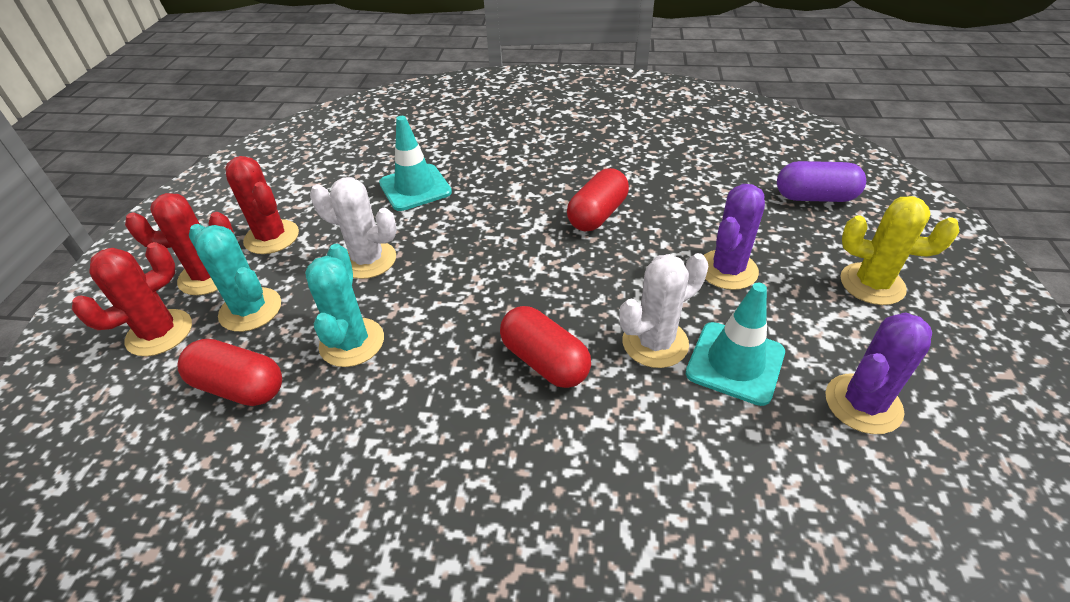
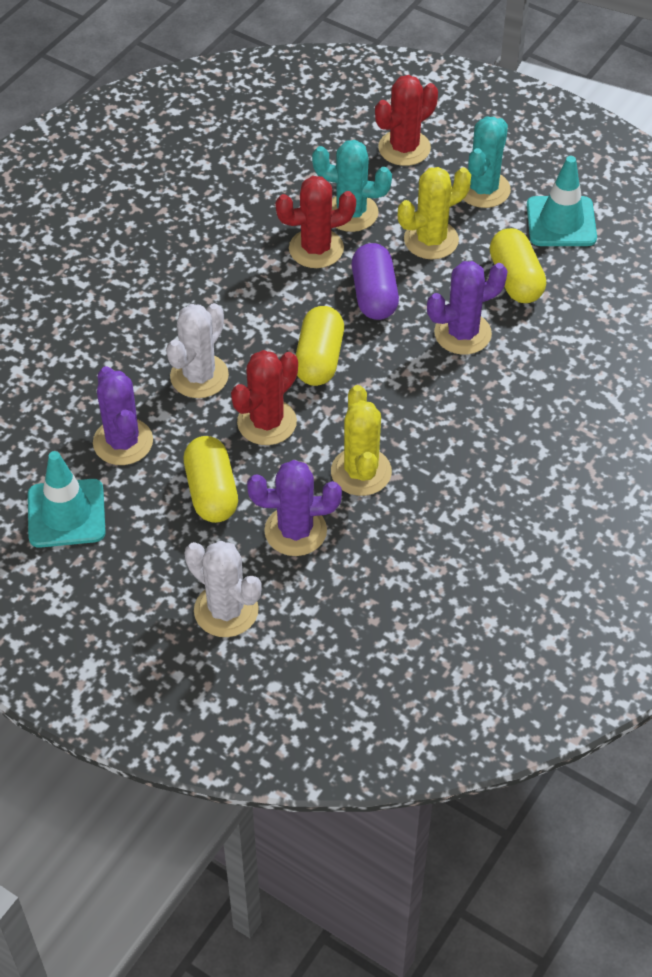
purple cactus: [704,184,765,290] [825,312,932,434] = 2 -> [93,366,153,465] [247,460,342,556] [427,261,507,355] = 3
red capsule: [177,339,282,406] [500,306,591,388] [567,168,629,231] = 3 -> none = 0
yellow cactus: [840,196,960,305] = 1 -> [331,385,392,496] [398,167,471,259] = 2
yellow capsule: none = 0 -> [184,436,238,523] [295,306,344,386] [490,228,546,303] = 3

